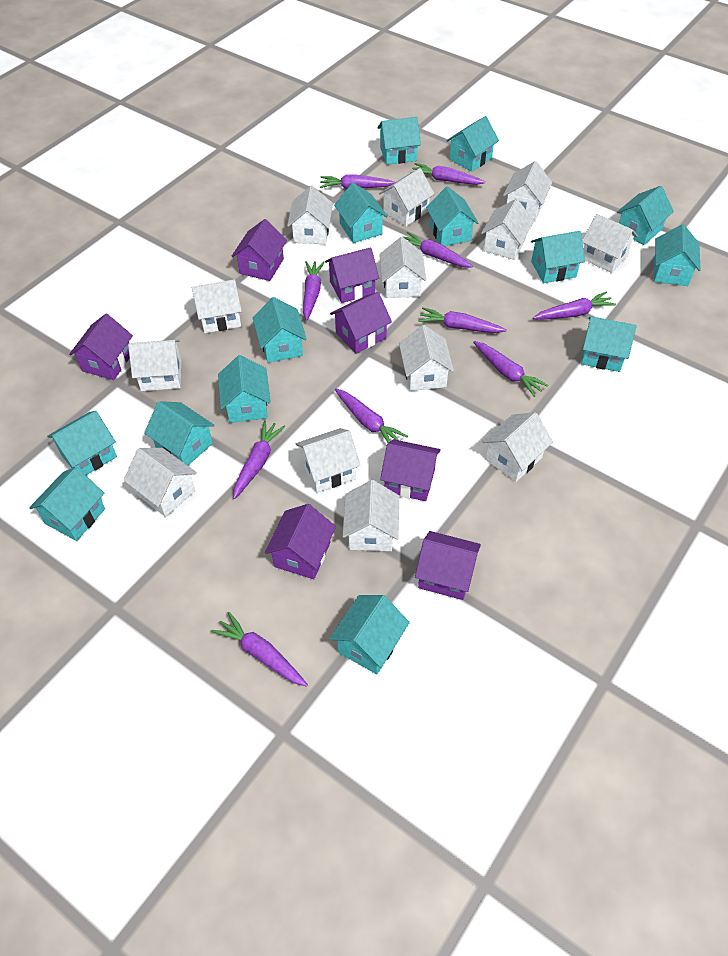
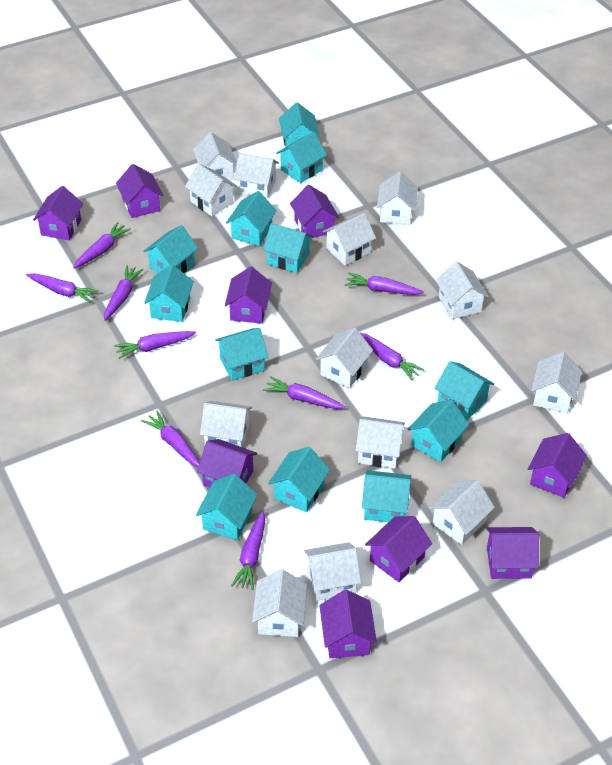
purple carrot: [211,612,308,687] [233,420,285,499] [303,261,325,321] [320,175,395,189] [335,388,408,443] [403,232,473,268] [410,163,485,185] [418,307,507,333] [473,341,548,397] [533,292,616,320] = 10 -> [26,273,99,303] [73,222,131,269] [104,265,144,321] [114,331,196,359] [141,411,200,467] [231,511,265,590] [263,376,346,409] [345,273,424,295] [359,332,425,381] = 9
purple house: [69,314,133,380] [232,219,287,281] [265,504,336,579] [325,247,379,303] [330,292,392,354] [380,439,441,501] [415,531,481,600] = 7 -> [33,186,83,240] [116,164,163,218] [197,439,257,487] [225,266,272,324] [290,185,339,239] [319,590,377,658] [365,516,432,582] [486,527,539,579] [528,433,587,498] = 9
turquoise house: [29,467,105,541] [47,411,117,475] [144,401,214,466] [218,355,271,423] [253,297,307,363] [330,595,410,674] [334,183,388,243] [377,117,421,165] [426,186,478,246] [446,116,499,172] [531,231,585,283] [581,316,637,372] [617,186,674,245] [654,224,701,286] = 14 -> [143,225,198,273] [144,264,194,322] [196,474,257,540] [215,328,268,380] [226,191,277,246] [263,223,313,273] [268,447,330,512] [276,132,327,183] [279,102,320,147] [362,470,411,522] [407,400,469,462] [434,361,494,420] = 12

